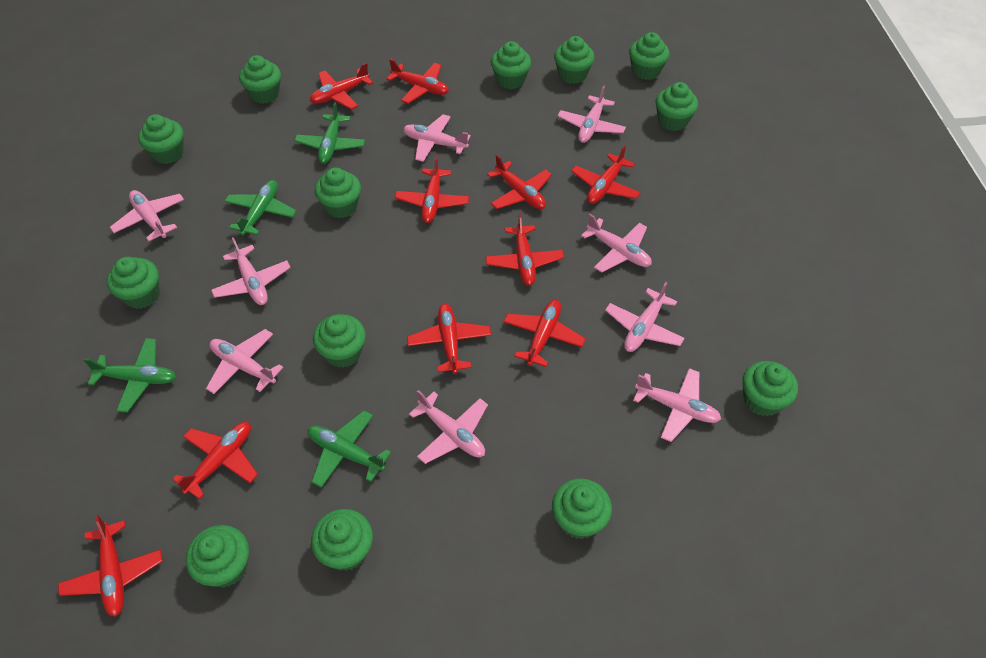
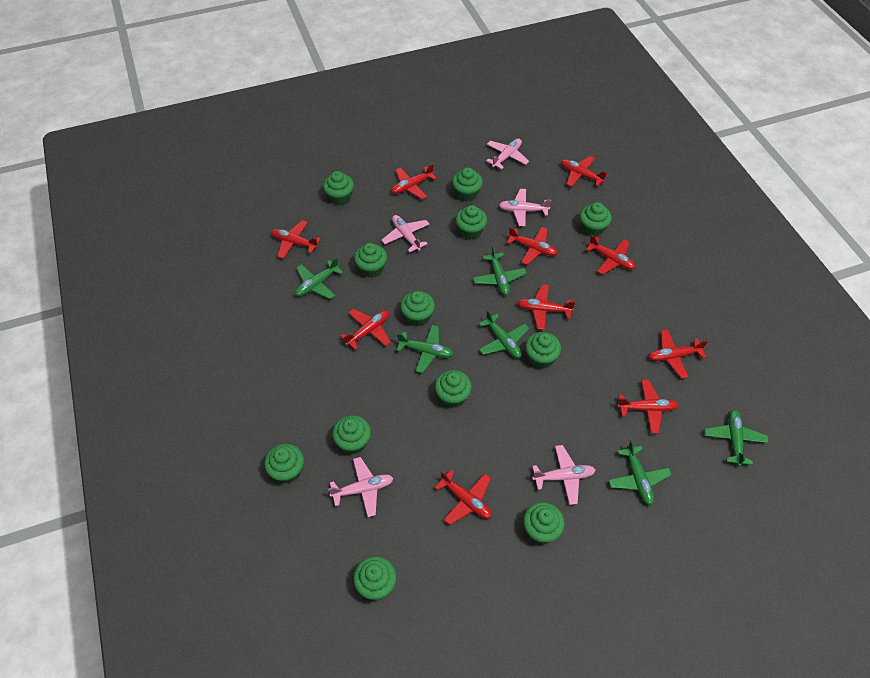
green cupcake: [107,257,160,309] [138,114,184,164] [186,525,249,588] [239,55,281,104] [311,509,373,571] [313,314,366,368] [315,168,361,218] [491,41,531,89] [552,478,612,539] [554,36,595,84] [629,32,670,80] [656,82,698,131] [742,361,798,416] = 13 -> [264,444,304,483] [323,171,354,205] [332,415,371,454] [353,556,397,600] [354,243,387,278] [400,291,435,326] [435,370,472,408] [452,167,483,201] [455,205,487,240] [523,502,565,544] [525,332,561,369] [580,202,612,237] = 12
green plane: [83,338,176,413] [224,180,296,235] [294,102,365,164] [307,411,391,488] = 4 -> [295,257,343,299] [396,325,454,373] [473,245,527,295] [479,310,529,358] [608,440,672,505] [705,410,769,467] = 6
pink plane: [110,190,184,241] [206,329,284,394] [211,237,291,305] [403,114,471,162] [409,390,488,464] [558,85,626,143] [581,214,652,273] [605,282,685,352] [633,368,721,442] = 9 -> [328,457,393,517] [381,215,429,253] [486,139,529,169] [499,189,551,227] [532,445,595,505] = 5

